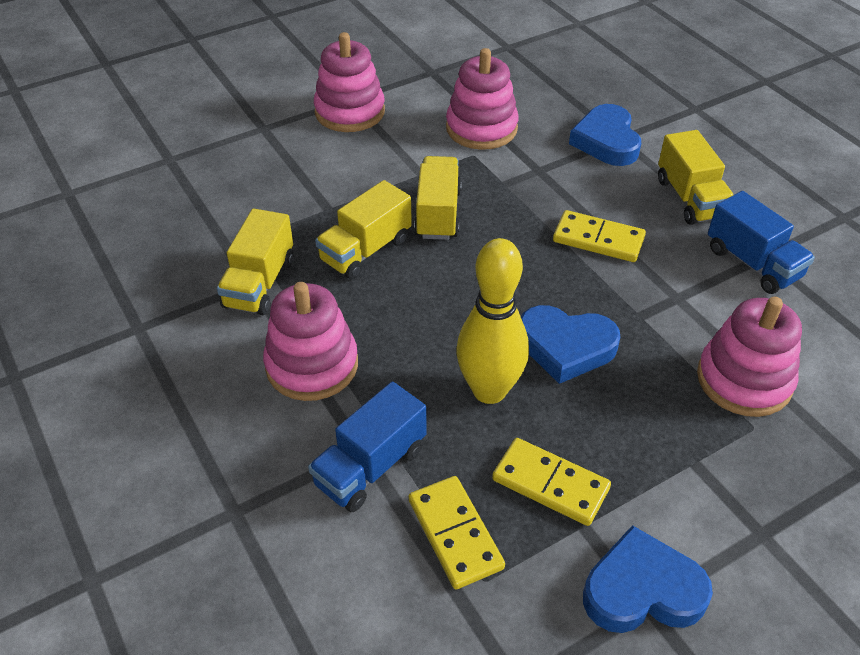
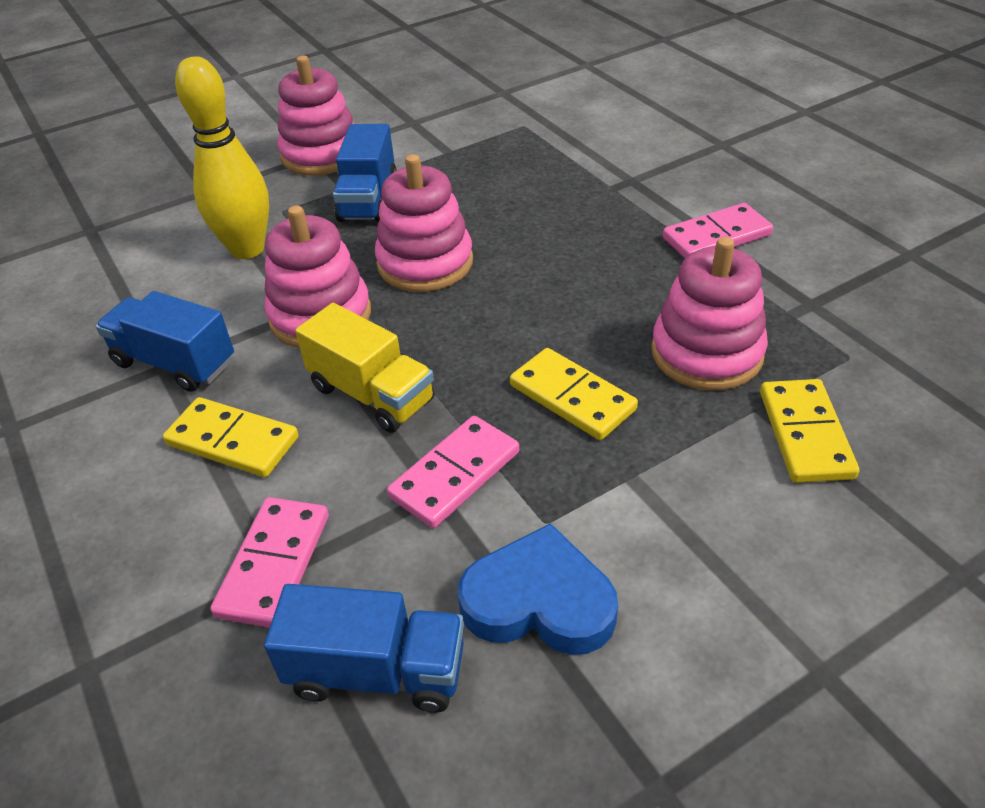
blue heart: [521,305,620,384] [569,104,641,166] [583,525,713,633] = 3 -> [458,523,618,655] = 1
blue truck: [308,382,427,512] [708,191,815,294] = 2 -> [96,291,234,392] [264,584,464,713] [333,124,397,222] = 3
pink domino: none = 0 -> [210,497,329,628] [387,416,519,528] [663,203,773,258] = 3
yellow truck: [217,209,294,315] [315,180,412,279] [414,156,462,240] [658,130,733,225] = 4 -> [295,303,434,433] = 1

